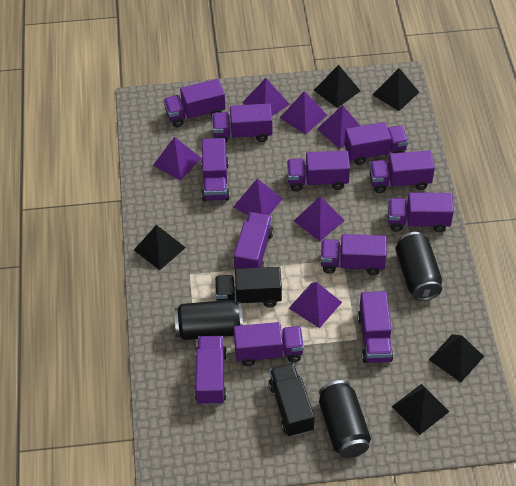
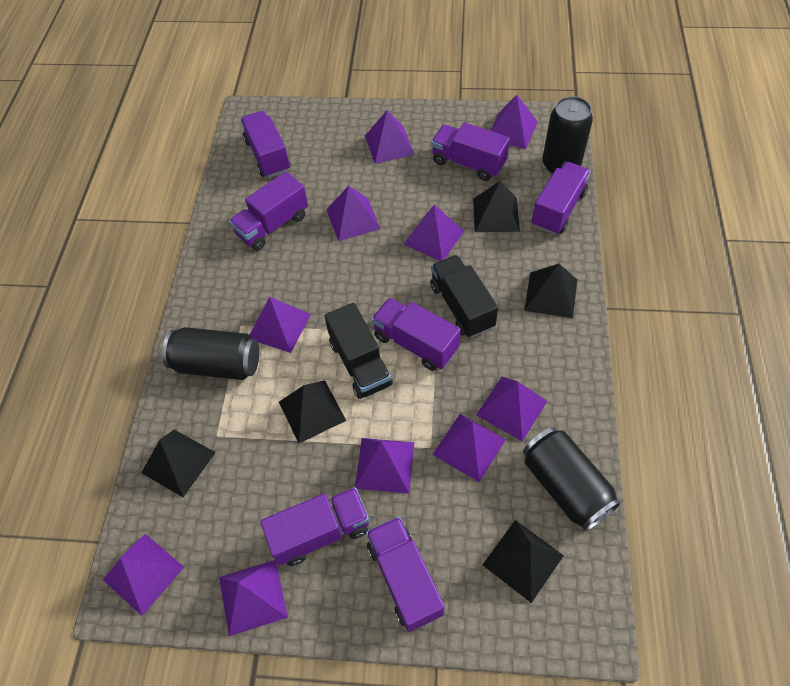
purple pyramid: [153,137,201,181] [233,178,282,215] [243,78,290,116] [280,91,327,135] [289,282,342,328] [294,196,345,241] [317,105,360,149] = 7 -> [103,534,184,616] [219,560,288,636] [250,297,311,353] [326,186,381,241] [355,438,414,493] [365,110,415,164] [404,205,464,261] [433,414,506,482] [476,377,547,441] [490,95,538,149] = 10
purple truck: [164,79,226,127] [195,336,227,405] [201,138,230,201] [212,103,272,143] [234,212,274,269] [234,322,304,366] [287,151,350,191] [321,234,387,275] [344,122,409,165] [358,291,393,363] [369,150,435,193] [388,192,454,232] = 12 -> [229,172,308,250] [240,111,291,178] [260,487,370,566] [366,517,445,632] [372,298,461,371] [431,122,510,181] [532,161,591,235] = 7

